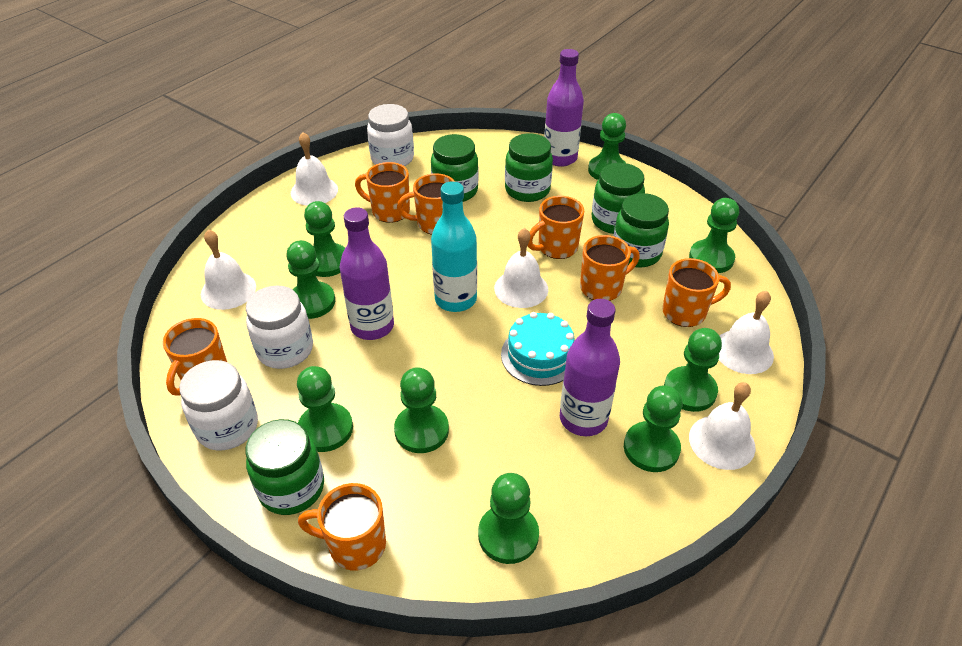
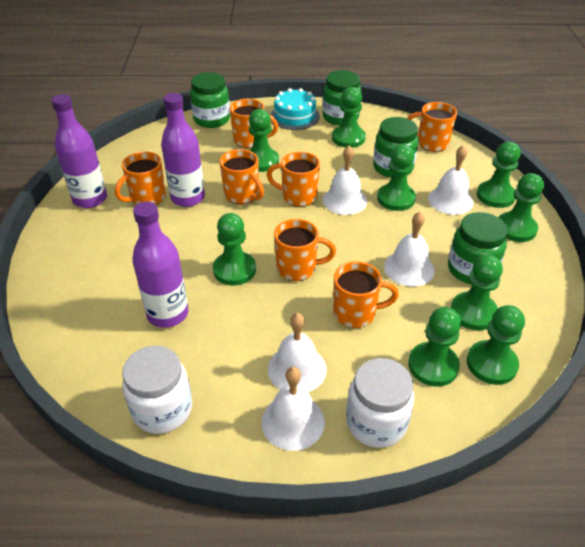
green jar: [246,419,324,515] [431,134,478,202] [505,133,553,202] [592,163,645,234] [613,193,669,268] = 5 -> [190,72,230,128] [323,70,361,126] [373,117,418,178] [448,212,508,284] = 4
turquoise bottle: [431,181,477,312] = 1 -> none = 0
white jar: [179,360,258,451] [246,286,313,369] [367,104,414,167] = 3 -> [122,346,192,434] [346,358,414,448] = 2

